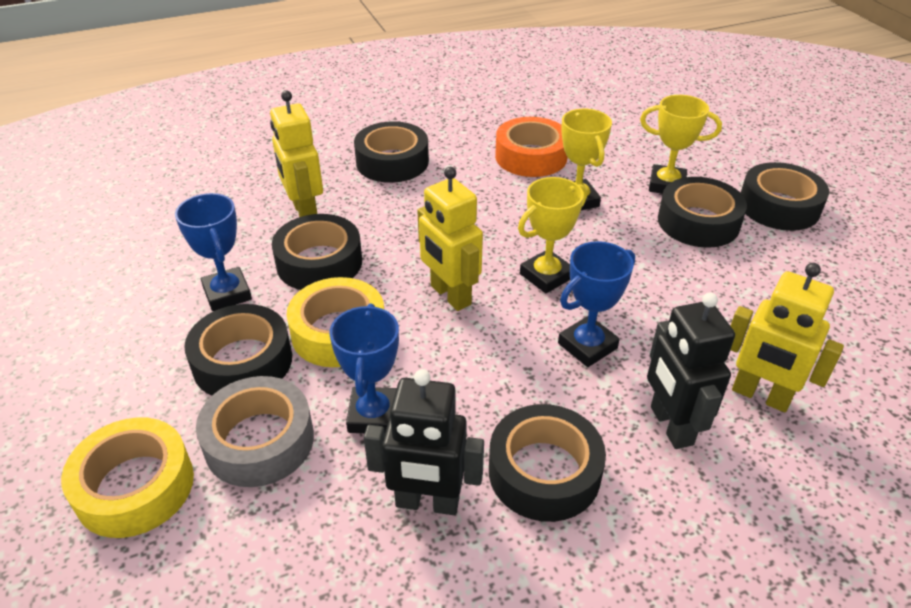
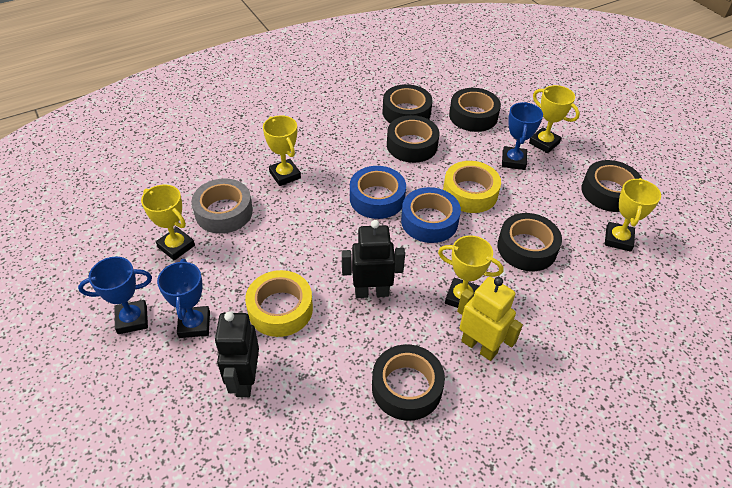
blue tape: none = 0 -> [350,166,406,219] [401,187,461,243] = 2
orange tape: [495,117,568,177] = 1 -> none = 0
yellow robot: [270,90,323,217] [417,167,483,311] [731,263,844,412] = 3 -> [457,277,523,361] = 1
yellow trophy: [518,177,587,293] [561,109,612,210] [640,95,722,194] = 3 -> [141,184,195,260] [263,115,301,186] [438,235,503,308] [529,85,580,153] [605,178,661,252] = 5

